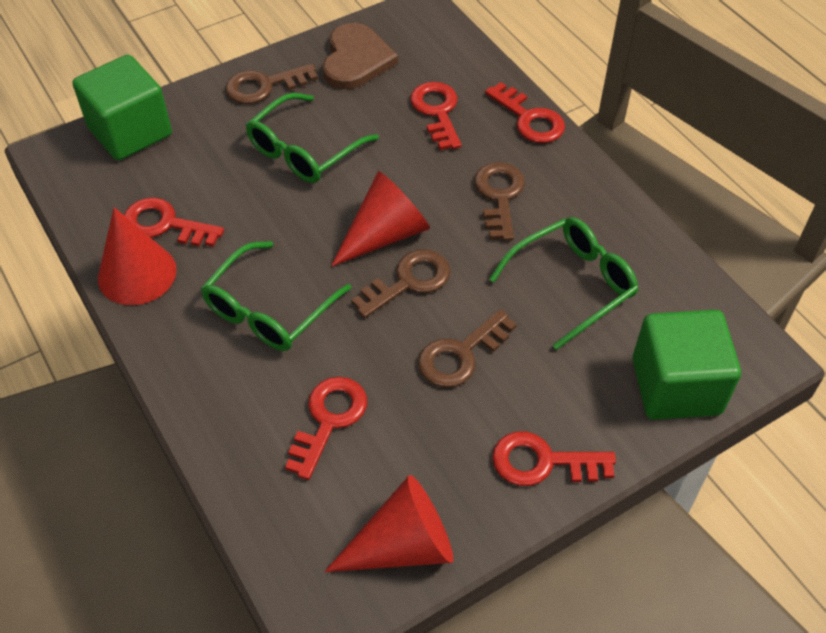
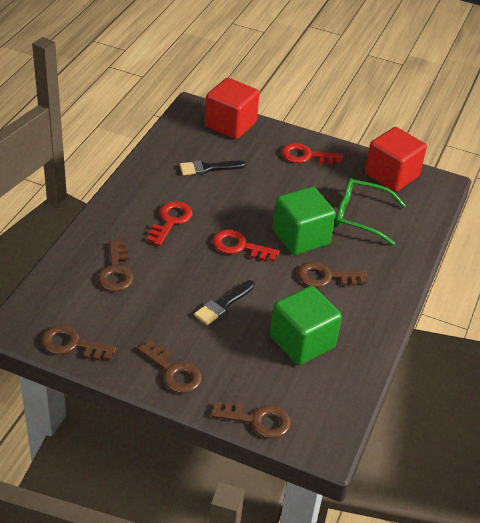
black brush: none = 0 -> [180,160,246,175] [194,280,255,325] = 2
brown heart: [323,23,398,89] = 1 -> none = 0
brown key: [225,64,318,104] [351,250,451,318] [418,309,517,388] [474,162,525,241] = 4 -> [41,325,117,361] [98,241,134,292] [138,340,202,393] [211,401,291,439] [298,262,367,288] = 5
green glasses: [201,241,352,351] [246,93,379,183] [489,217,638,350] = 3 -> [335,178,406,246] = 1
red cone: [98,207,177,305] [324,475,453,572] [331,171,430,267] = 3 -> none = 0
red cube: none = 0 -> [205,78,260,139] [365,127,427,192] = 2
red key: [124,198,224,247] [285,377,367,480] [410,82,462,150] [485,82,565,143] [492,432,616,486] = 5 -> [147,201,192,246] [212,230,280,262] [282,143,343,164] = 3

